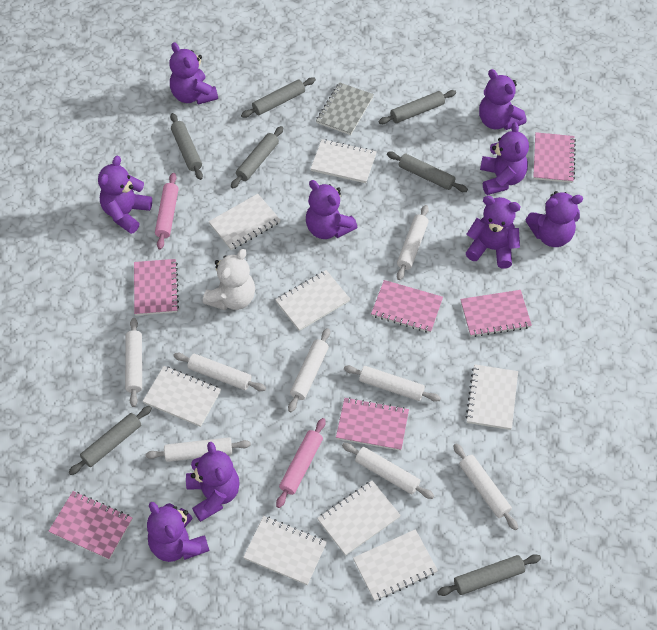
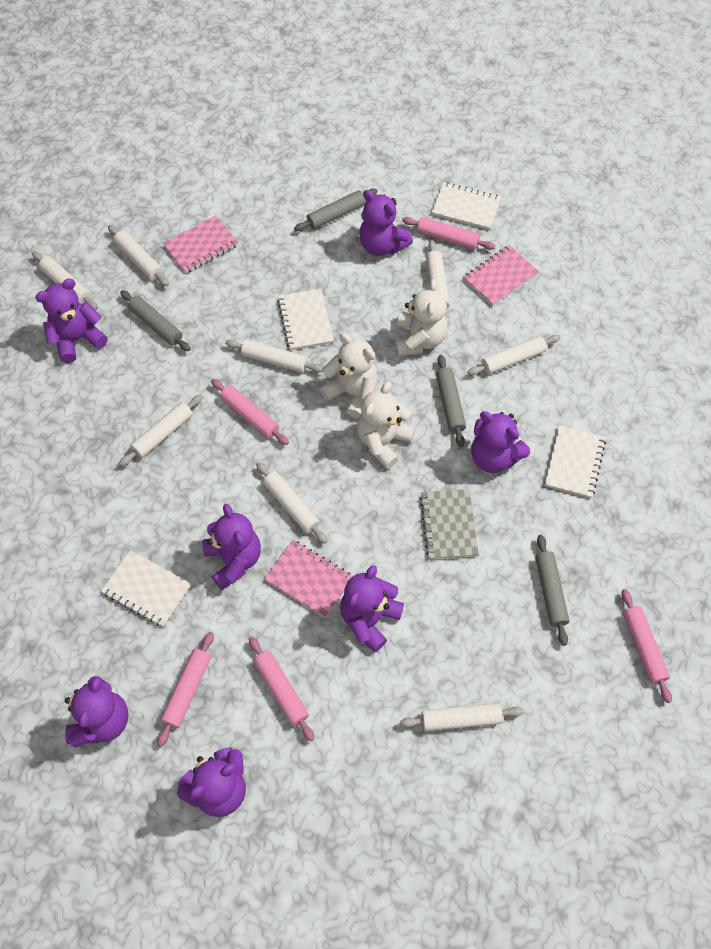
grey rolling pin: [68,406,152,475] [170,113,203,180] [231,126,283,188] [241,77,316,118] [378,90,456,124] [387,152,468,192] [437,554,541,596] = 7 -> [120,290,191,351] [294,189,378,231] [436,355,466,447] [535,535,570,646] = 4
pink notebook: [49,491,133,560] [134,259,179,315] [336,397,409,451] [371,280,443,333] [460,290,532,337] [533,132,576,183] = 6 -> [163,215,238,273] [264,540,353,618] [463,245,539,306] = 3
pink rolling pin: [155,173,179,250] [276,418,325,508] = 2 -> [157,632,214,747] [211,379,289,445] [249,637,314,741] [402,217,495,250] [621,589,672,703] = 5
purple teddy bear: [98,156,152,234] [147,502,210,562] [169,42,218,105] [186,442,240,522] [306,180,357,239] [466,196,521,268] [479,69,526,130] [480,122,529,195] [526,191,583,247] = 9 -> [35,278,108,363] [65,676,129,748] [177,747,246,817] [202,504,261,590] [340,565,404,652] [359,190,413,256] [471,411,530,473] = 7
white notebook: [142,366,221,427] [209,194,280,250] [243,516,327,585] [275,270,350,331] [311,139,377,183] [317,480,401,556] [353,529,438,601] [466,364,518,430] = 8 -> [101,550,191,627] [277,289,334,350] [431,182,501,230] [544,425,606,498] = 4
white teddy bear: [203,249,255,310] = 1 -> [319,333,378,419] [357,382,415,469] [395,279,447,356] = 3

